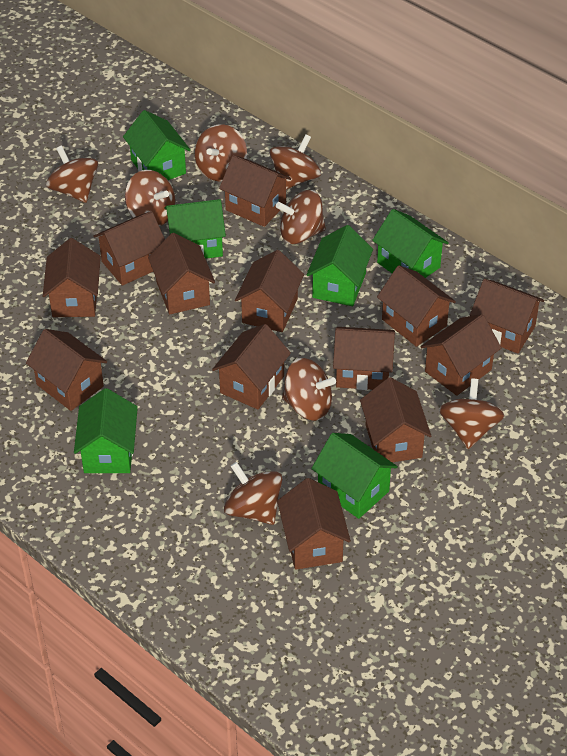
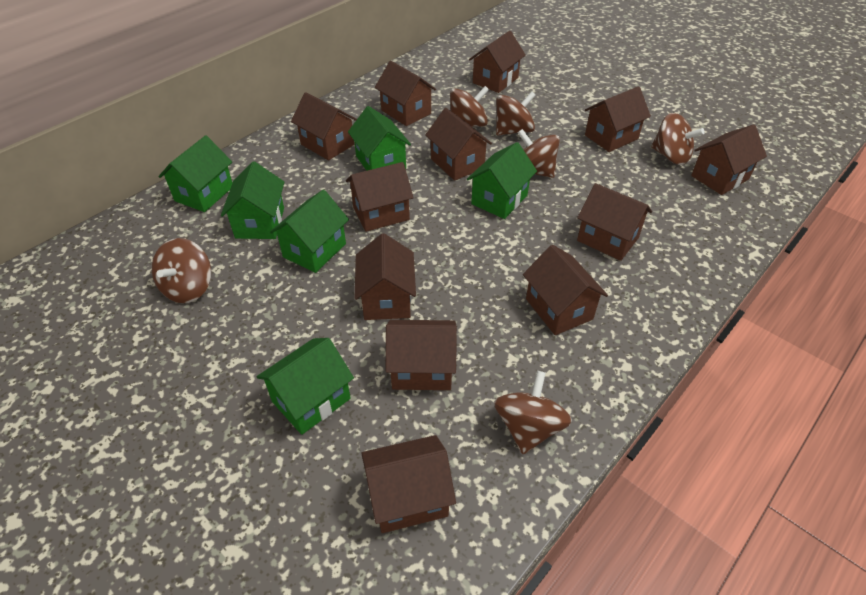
brown house: [26,329,107,411] [43,238,101,317] [93,211,165,286] [148,233,215,314] [212,324,291,410] [219,155,291,227] [235,250,304,332] [277,478,351,570] [333,327,395,390] [360,377,431,462] [377,265,456,347] [421,314,501,396] [470,279,544,354] = 13 -> [291,92,357,160] [346,162,414,232] [355,233,416,320] [361,435,456,533] [375,61,436,126] [386,320,457,390] [425,108,492,181] [469,31,526,93] [523,245,608,335] [577,183,652,261] [585,86,651,152] [691,124,767,195] = 12
brown spinning top: [46,145,98,203] [125,170,175,226] [195,124,247,181] [224,462,282,525] [270,134,321,190] [276,190,326,244] [282,358,336,421] [439,378,505,449] = 8 -> [152,238,211,303] [450,86,489,127] [494,371,572,454] [496,91,536,136] [518,129,560,178] [651,113,705,165] = 6

